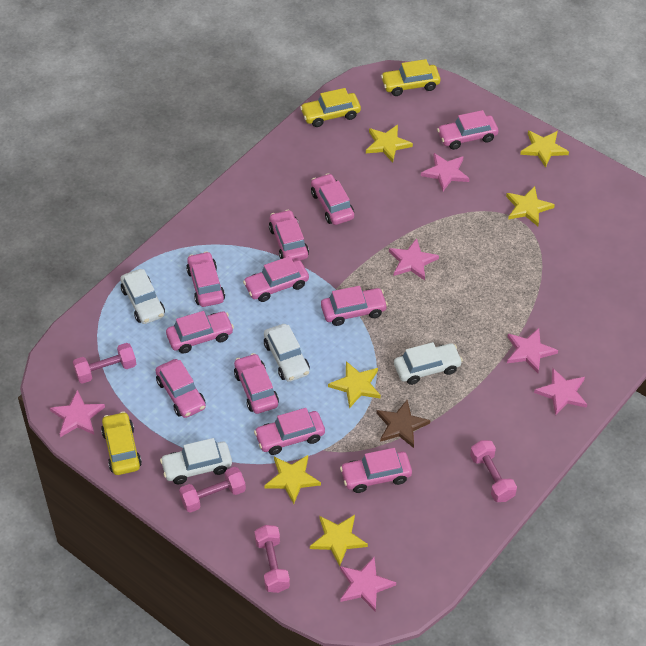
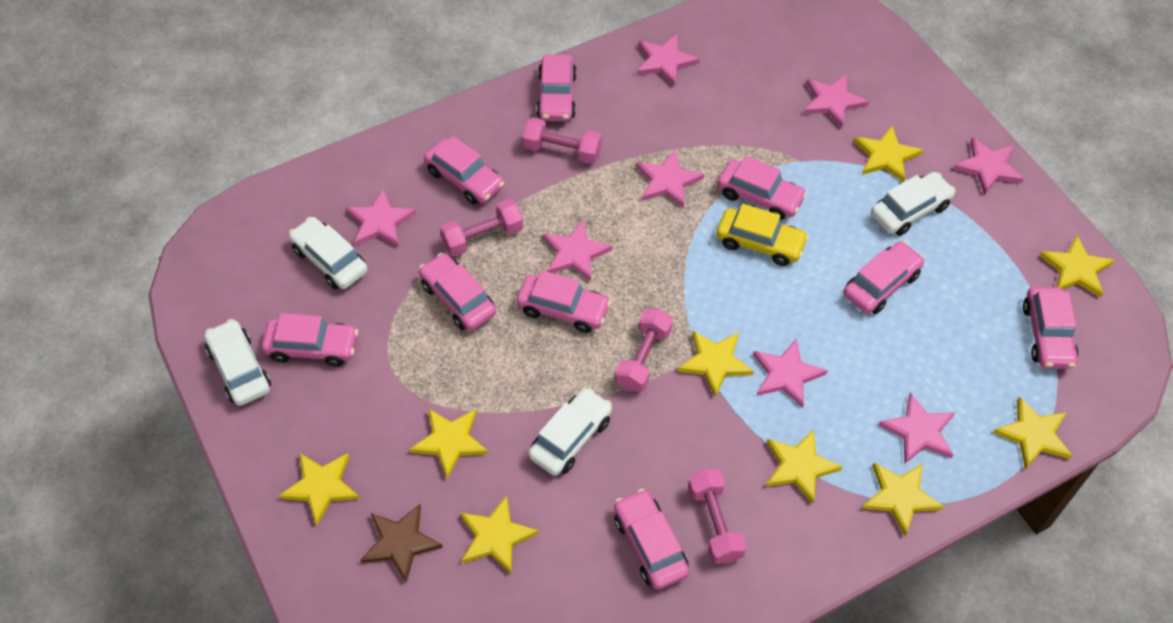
pink car: [155,359,206,418] [166,311,234,354] [186,251,225,307] [234,353,279,414] [243,256,309,302] [254,408,325,455] [269,210,309,261] [311,173,354,225] [321,286,388,326] [340,448,412,493] [437,110,498,150] = 11 -> [262,313,358,367] [419,253,496,331] [424,136,504,205] [517,270,611,333] [536,55,577,121] [614,489,690,590] [718,156,807,220] [843,241,925,314] [1023,286,1079,369] = 9
pink star: [50,390,105,437] [340,557,396,612] [389,238,439,280] [421,153,470,191] [507,328,558,373] [534,368,588,416] = 6 -> [346,189,416,247] [543,220,613,282] [637,34,700,87] [637,150,704,208] [753,339,828,408] [804,75,869,128] [879,392,955,464] [953,137,1024,195] = 8
yellow car: [101,411,142,475] [300,88,361,127] [381,59,441,96] = 3 -> [716,204,809,266] = 1
yellow star: [264,455,321,504] [310,515,368,566] [328,361,381,408] [366,125,413,162] [506,186,555,226] [520,131,569,168] = 6 -> [279,453,360,525] [409,408,488,479] [460,495,539,574] [677,331,754,397] [766,429,843,504] [854,126,923,182] [862,463,944,536] [993,397,1073,469] [1040,235,1114,298] = 9

